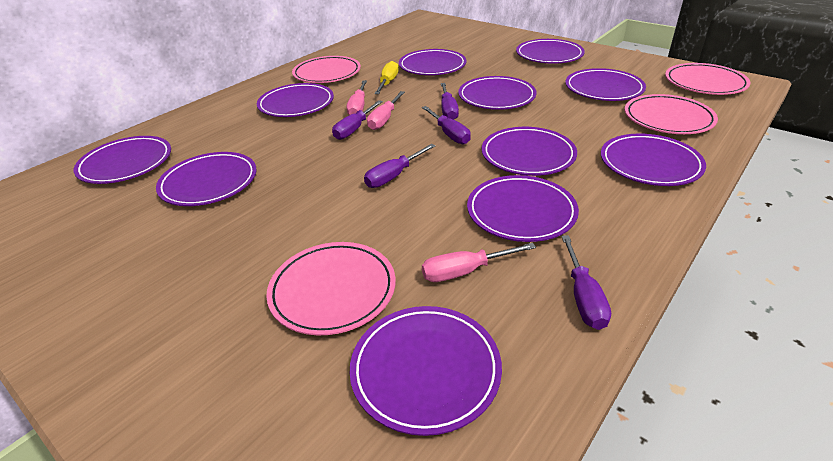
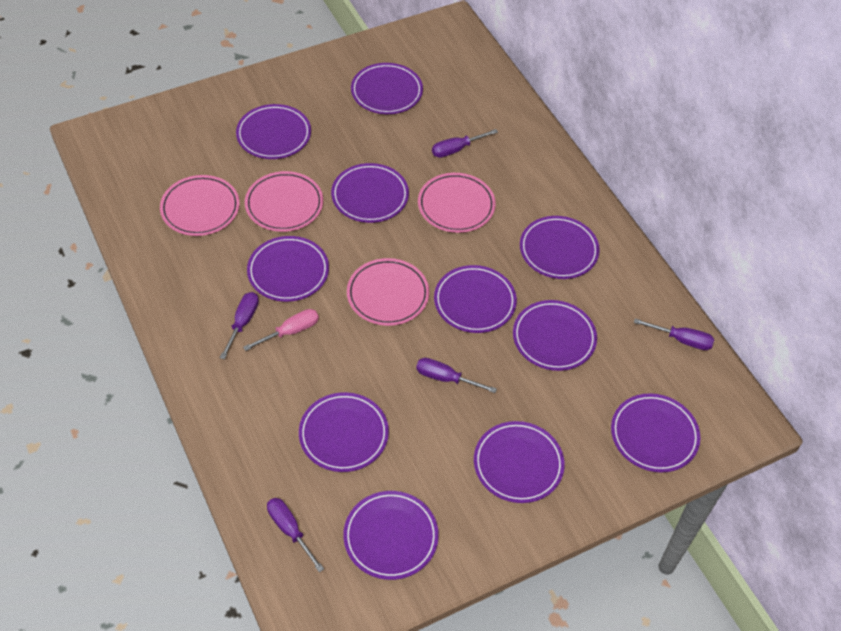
pink screwdriver: [347,80,367,115] [367,91,405,130] [422,243,536,282] = 3 -> [243,309,319,351] = 1
yellow screwdriver: [374,61,399,94] = 1 -> none = 0

